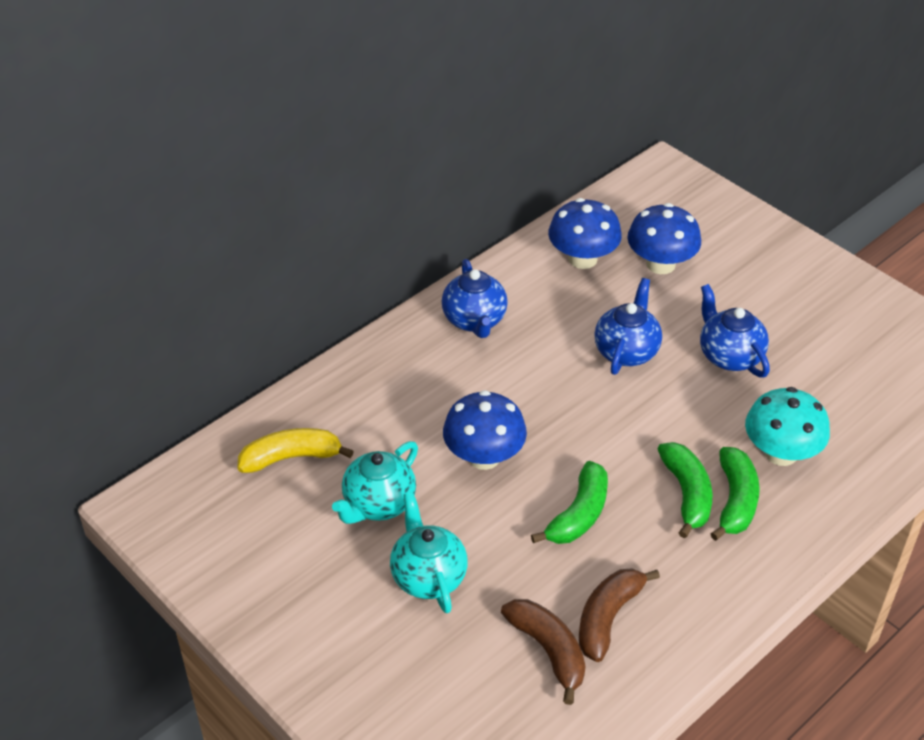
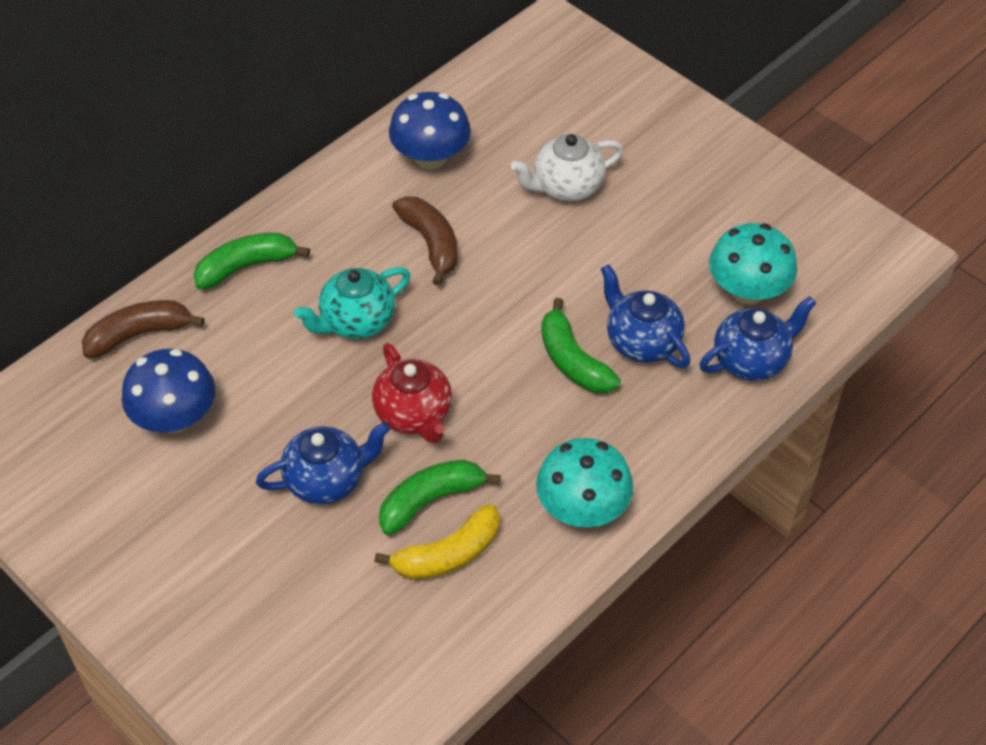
blue mushroom: [443,390,527,470] [548,198,622,269] [627,203,701,274] = 3 -> [122,349,215,433] [389,92,471,170] = 2
red teapot: none = 0 -> [372,343,452,443] = 1
turquoise mushroom: [745,387,830,466] = 1 -> [536,438,633,528] [709,223,797,305] = 2
turquoise teapot: [332,441,418,524] [390,492,468,613] = 2 -> [294,267,411,339] = 1
white teapot: none = 0 -> [511,134,624,201] = 1

